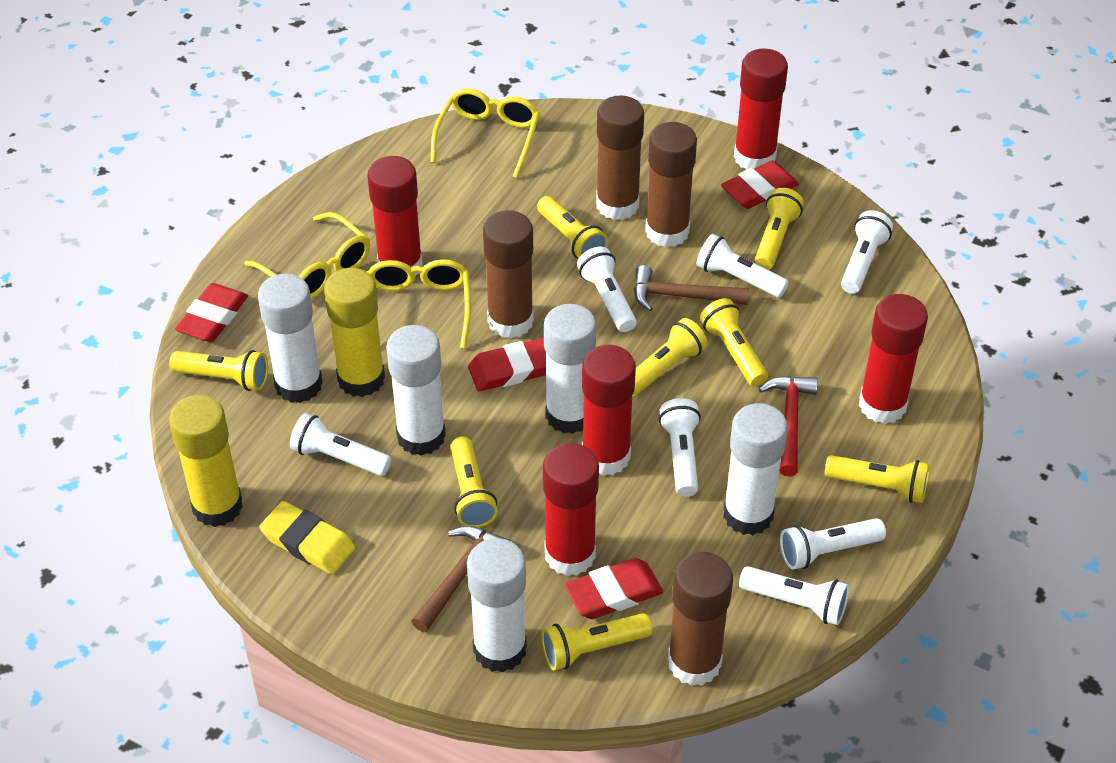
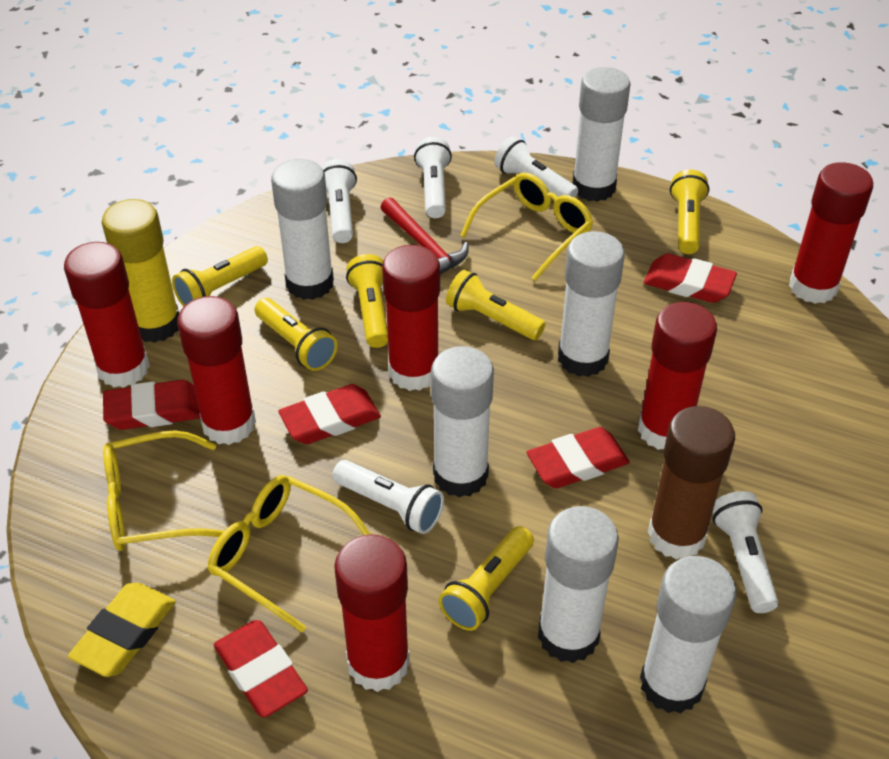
brown glue stick: [483,210,534,339] [596,96,644,220] [645,122,697,248] [668,552,733,686] = 4 -> [648,406,735,560] = 1
brown hammer: [411,526,510,632] [634,265,749,311] = 2 -> none = 0
red eraser: [175,283,248,342] [468,338,546,391] [564,558,663,619] [721,161,799,209] = 4 -> [103,380,200,430] [214,620,308,718] [278,384,381,444] [526,427,630,488] [644,253,737,303] = 5
red glue stick: [367,156,423,276] [543,443,599,576] [582,345,636,476] [734,49,788,170] [859,294,928,424] = 5 -> [64,242,150,388] [177,296,256,445] [334,534,410,692] [382,245,440,391] [638,302,717,450] [789,162,873,304] = 6
white flashlight: [290,413,391,476] [577,247,637,332] [659,398,701,497] [696,234,789,298] [739,566,849,625] [780,518,886,570] [841,210,893,294] = 7 -> [321,160,357,243] [332,460,444,534] [414,137,452,218] [494,137,578,198] [712,491,778,613] = 5
white glue stick: [258,273,323,403] [386,325,446,456] [467,538,527,673] [544,304,596,434] [723,403,788,535] = 5 -> [271,159,334,300] [431,346,494,497] [538,506,619,663] [558,231,625,377] [572,67,631,202] [640,556,736,714] = 6
yellow flashlight: [169,350,268,391] [451,436,498,528] [537,196,608,259] [541,613,652,671] [632,318,707,396] [700,298,768,386] [754,188,804,270] [825,455,930,503] = 8 -> [172,246,268,306] [254,298,338,371] [346,254,388,348] [439,526,534,631] [446,270,546,340] [670,170,709,254] = 6
yellow glue stick: [169,395,243,527] [324,268,385,397] = 2 -> [102,199,179,343] = 1

